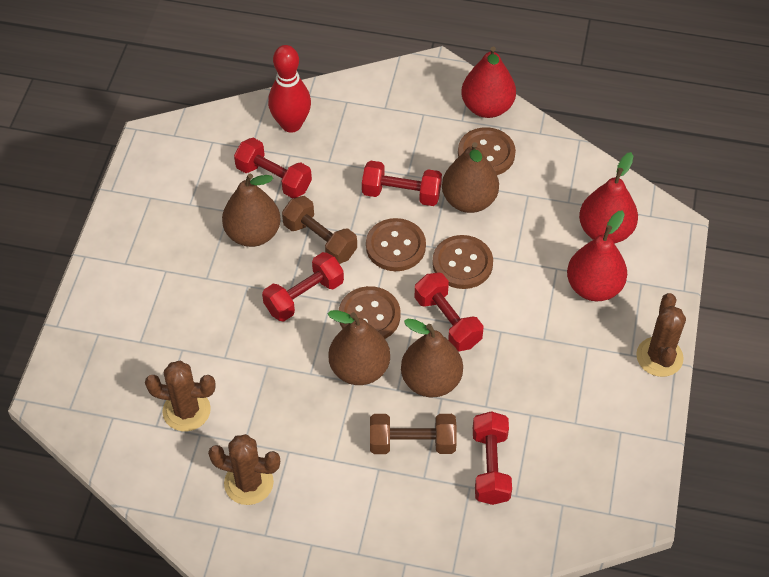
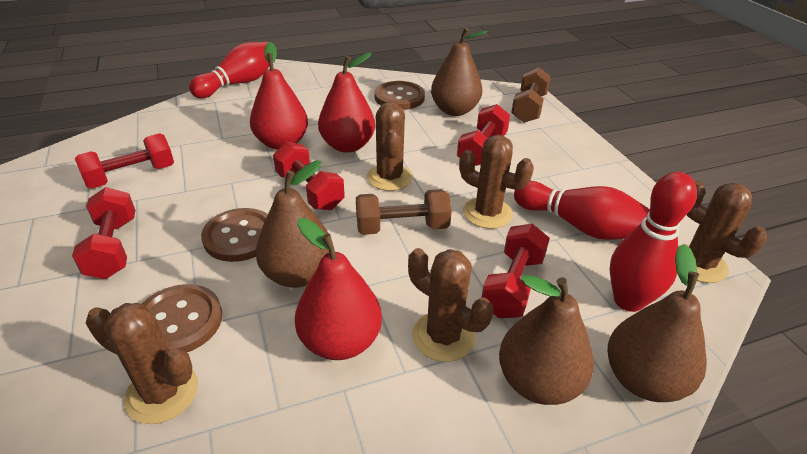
brown button: [339,286,400,339] [366,218,426,271] [432,235,493,289] [458,127,516,175] = 4 -> [142,284,222,352] [201,208,268,262] [374,81,425,110] = 3
brown cactus: [145,360,216,431] [208,434,280,505] [636,293,686,377] = 3 -> [86,303,198,424] [367,102,413,191] [408,248,493,362] [459,135,534,229] [678,181,767,283] = 5
red bowling pin: [268,45,311,133] = 1 -> [189,42,269,98] [514,181,650,240] [610,172,697,312] = 3

